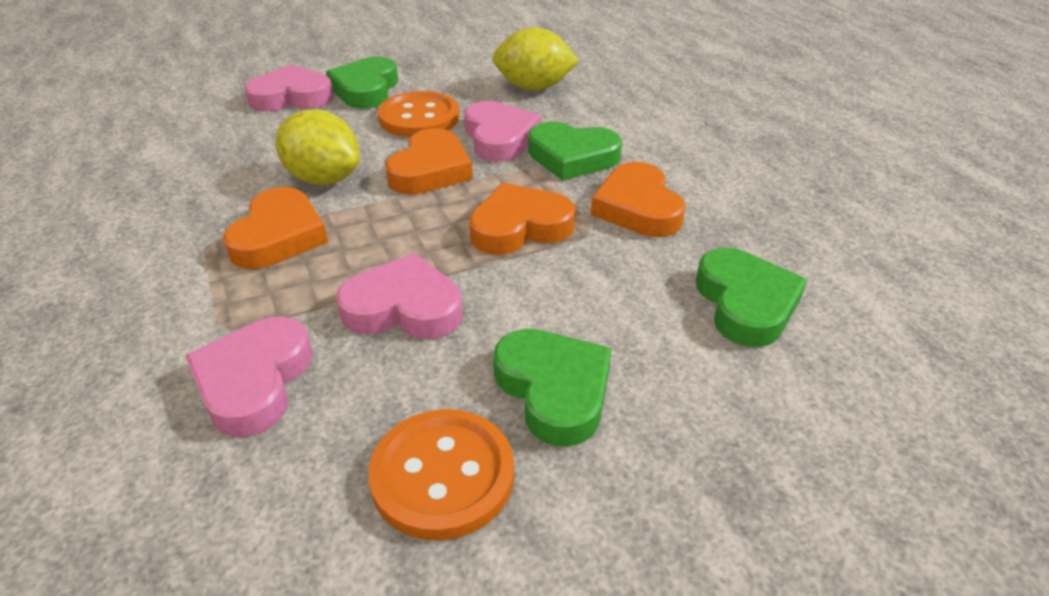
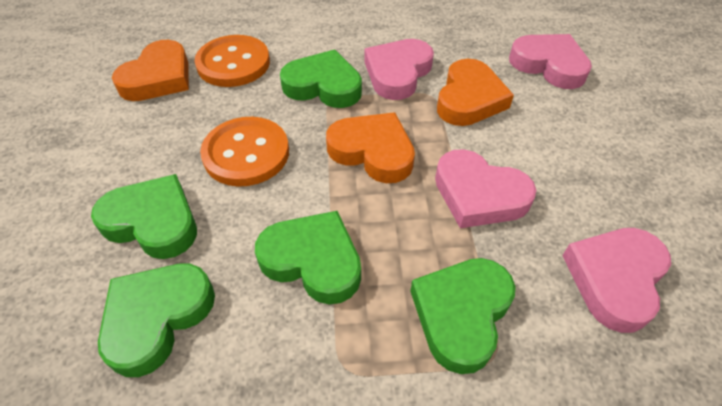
green heart: [326,57,398,108] [493,329,612,447] [528,122,622,181] [696,248,807,347] = 4 -> [91,174,197,259] [98,264,215,377] [255,211,361,304] [280,50,362,108] [410,258,516,374] = 5
orange heart: [223,187,328,269] [385,128,473,195] [469,183,576,255] [591,162,686,237] = 4 -> [112,40,189,101] [326,112,415,183] [437,59,514,126] = 3
yellow lemon: [275,109,360,185] [492,27,579,90] = 2 -> none = 0

